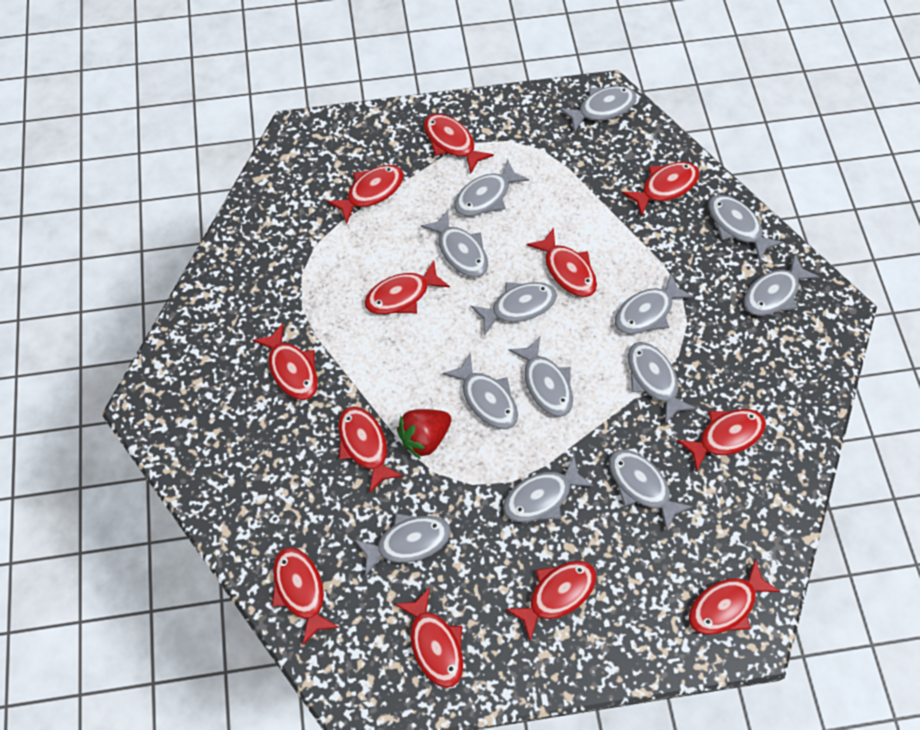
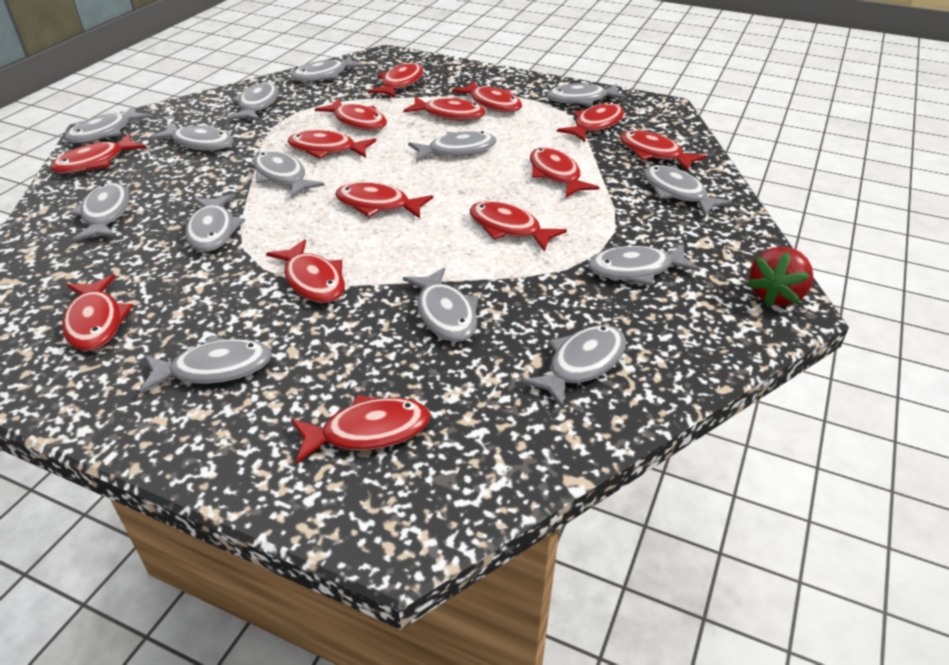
grey fish: [354,513,451,576] [421,210,488,278] [442,354,518,429] [454,159,529,217] [471,282,557,336] [503,456,594,522] [509,337,573,417] [559,86,637,133] [609,450,693,531] [615,273,694,334] [628,342,697,424] [708,195,783,262] [744,254,819,316] = 13 -> [65,106,152,143] [69,183,130,241] [140,336,272,394] [149,122,234,151] [185,194,245,252] [227,82,279,121] [253,151,325,198] [291,56,365,82] [403,268,479,342] [408,131,496,162] [521,325,626,409] [547,83,627,106] [588,244,700,285] [644,165,732,216] = 14
red fish: [252,323,318,400] [272,547,340,646] [327,165,404,224] [338,406,404,493] [365,260,450,314] [395,587,463,688] [424,114,494,174] [505,561,596,641] [527,227,597,297] [622,162,699,217] [677,409,766,472] [689,558,781,635] = 12 -> [50,134,147,173] [62,275,133,351] [266,239,345,303] [288,130,376,159] [291,395,430,464] [315,98,387,131] [335,182,433,218] [368,62,423,98] [403,96,486,121] [452,81,522,112] [470,201,567,252] [530,147,600,198] [557,102,624,142] [620,130,707,171] = 14

